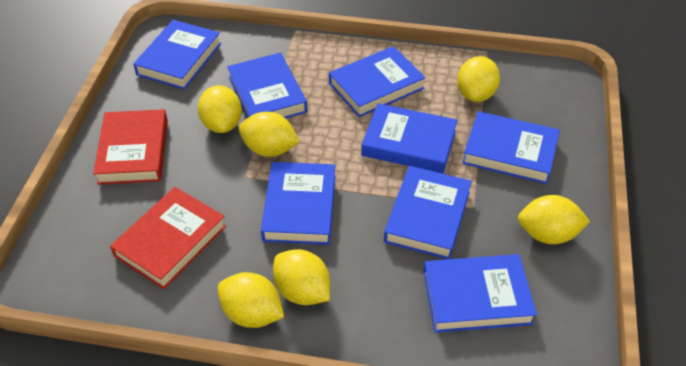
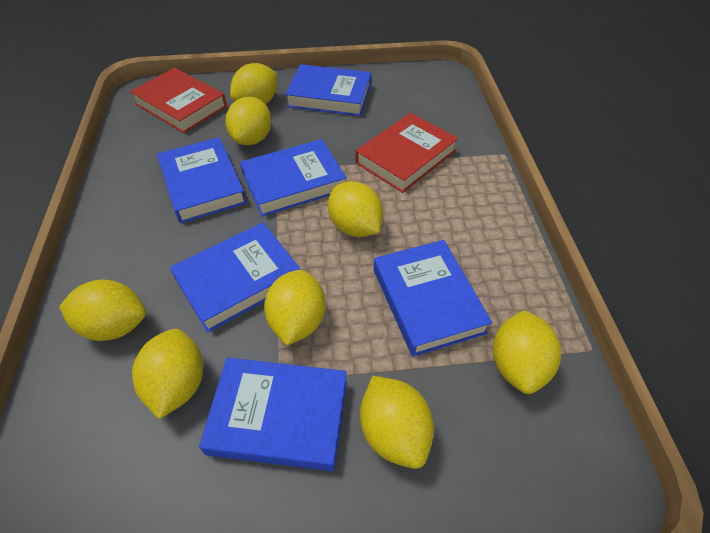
blue book: [133,20,221,90] [227,53,308,119] [261,162,336,245] [329,46,425,117] [361,103,457,173] [384,166,472,259] [423,254,537,333] [462,111,560,184] = 8 -> [157,137,247,223] [170,222,301,333] [199,358,347,471] [240,139,347,216] [285,64,371,116] [374,240,492,357] = 6
yellow lemon: [198,85,242,133] [218,272,284,328] [239,112,300,157] [273,249,330,305] [457,56,500,102] [518,195,590,244] = 6 -> [59,280,146,341] [132,329,203,419] [225,97,271,145] [230,63,277,104] [264,270,326,345] [328,181,383,237] [360,376,434,469] [493,310,561,394] = 8

